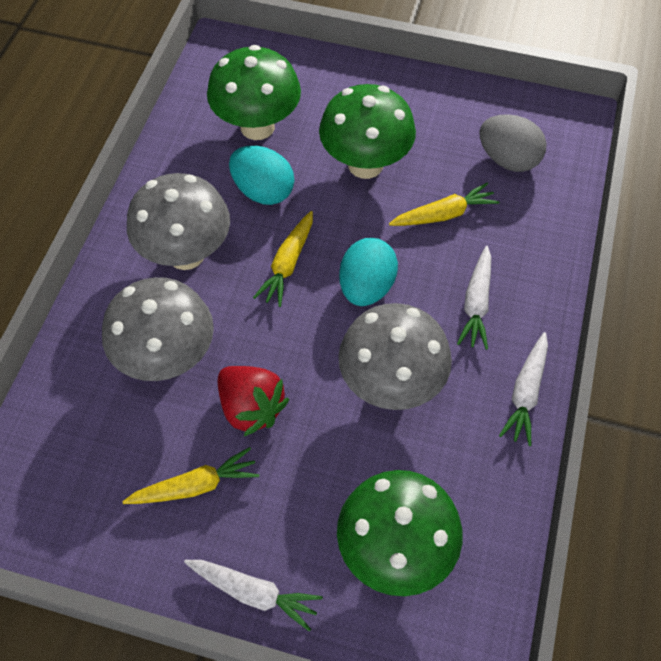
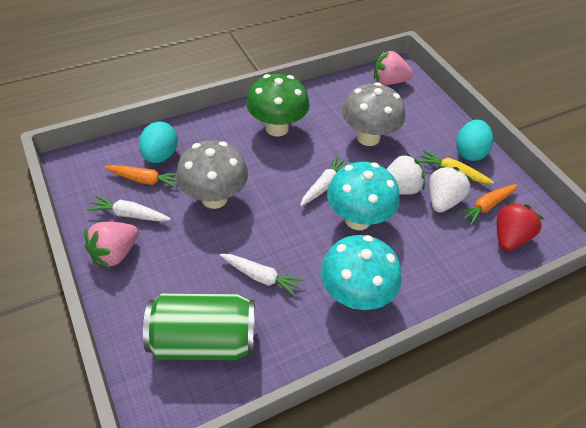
green can: none = 0 -> [143,293,255,360] = 1
green mushroom: [207,45,301,140] [319,84,416,179] [337,470,462,596] = 3 -> [246,74,310,136] = 1
grey egg: [480,114,547,172] = 1 -> none = 0
grey mushroom: [102,277,214,381] [127,173,230,270] [338,303,452,410] = 3 -> [176,140,248,209] [342,82,405,146] = 2
orange carrot: none = 0 -> [104,165,178,189] [456,184,517,226] = 2
pink strawberry: none = 0 -> [84,222,138,268] [374,50,413,85] = 2
turquoise mushroom: none = 0 -> [321,235,402,310] [327,162,400,230] = 2
white strawberry: none = 0 -> [386,153,425,195] [429,166,472,213] = 2
yellow carrot: [122,447,259,504] [253,211,313,307] [389,182,500,226] = 3 -> [418,150,494,184] = 1

